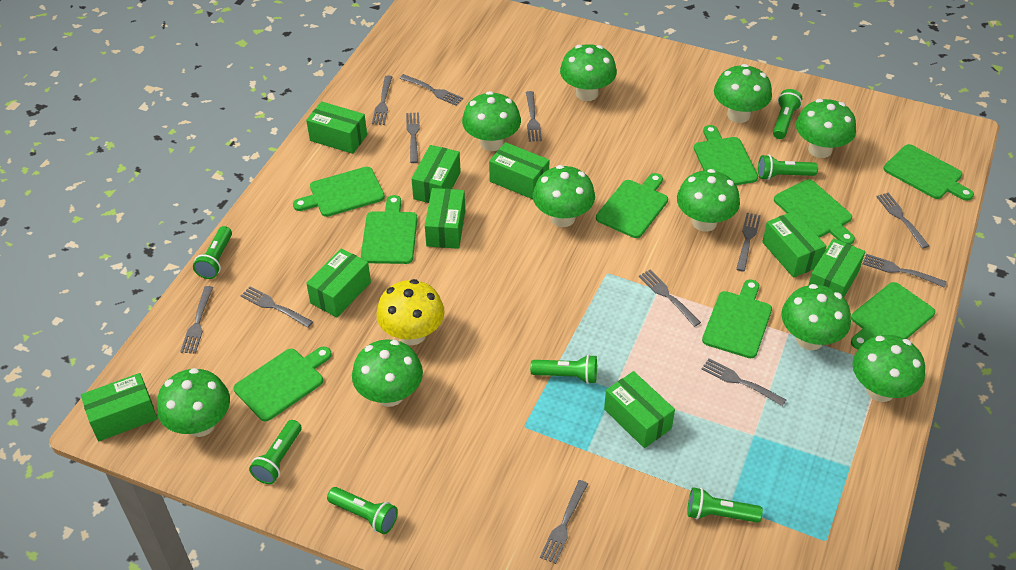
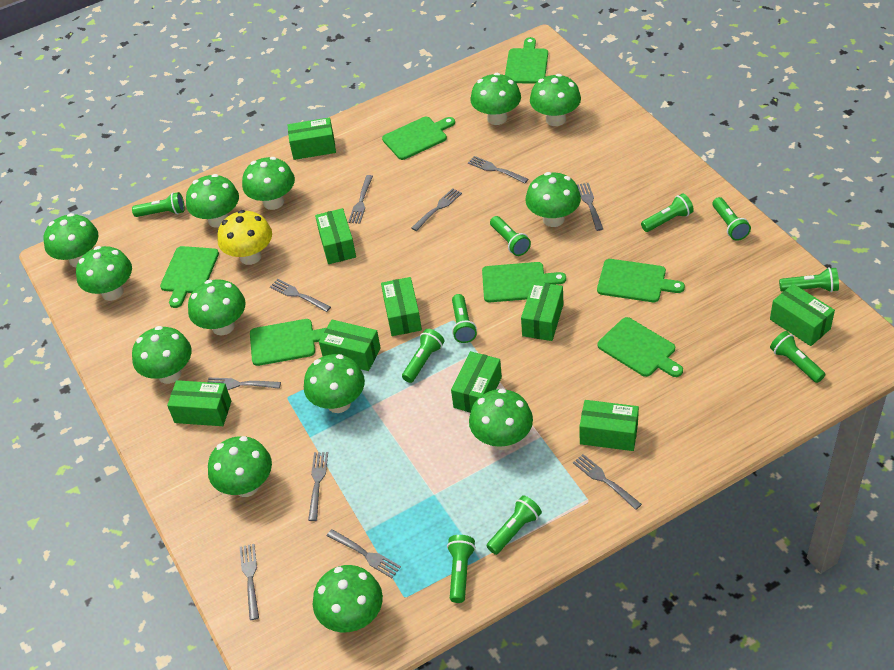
green cutting board: [234,347,332,421] [293,167,385,217] [361,195,417,264] [596,173,668,238] [694,125,758,185] [702,279,772,358] [774,179,855,245] [851,282,935,350] [883,144,974,201] = 9 -> [160,246,219,308] [250,319,326,366] [382,117,455,160] [482,262,566,302] [505,37,548,84] [597,259,685,302] [597,317,683,377] = 7
green flashlight: [193,226,232,279] [249,420,301,484] [327,487,398,534] [530,354,597,384] [687,487,763,523] [758,155,818,180] [773,89,802,139] = 7 -> [132,192,185,217] [402,329,444,383] [447,535,476,603] [452,294,477,343] [487,495,542,555] [490,216,531,256] [641,194,694,232] [712,197,751,241] [770,331,826,383] [779,267,839,292] = 10
green mushroom: [157,368,230,437] [352,339,423,407] [462,91,521,151] [533,165,595,227] [560,44,617,101] [677,169,740,232] [714,64,772,123] [781,284,851,350] [796,99,856,158] [853,335,925,402] = 10 -> [44,213,98,267] [76,246,132,301] [132,326,192,384] [186,174,239,228] [188,279,246,336] [208,436,272,497] [242,157,295,210] [304,354,365,413] [313,565,383,632] [469,388,533,450] [470,73,521,125] [525,172,581,227] [530,74,581,126] = 13
grey fork: [180,286,213,354] [241,286,313,328] [372,75,392,125] [399,74,463,106] [406,112,420,163] [526,91,542,142] [540,480,588,564] [639,270,701,327] [701,359,786,406] [736,213,761,272] [862,254,947,288] [876,193,929,249] = 12 -> [207,378,281,390] [240,544,259,620] [270,279,331,312] [308,452,328,521] [327,529,401,578] [348,175,373,224] [411,188,462,231] [468,156,528,183] [573,454,642,510] [577,183,603,231] = 10

